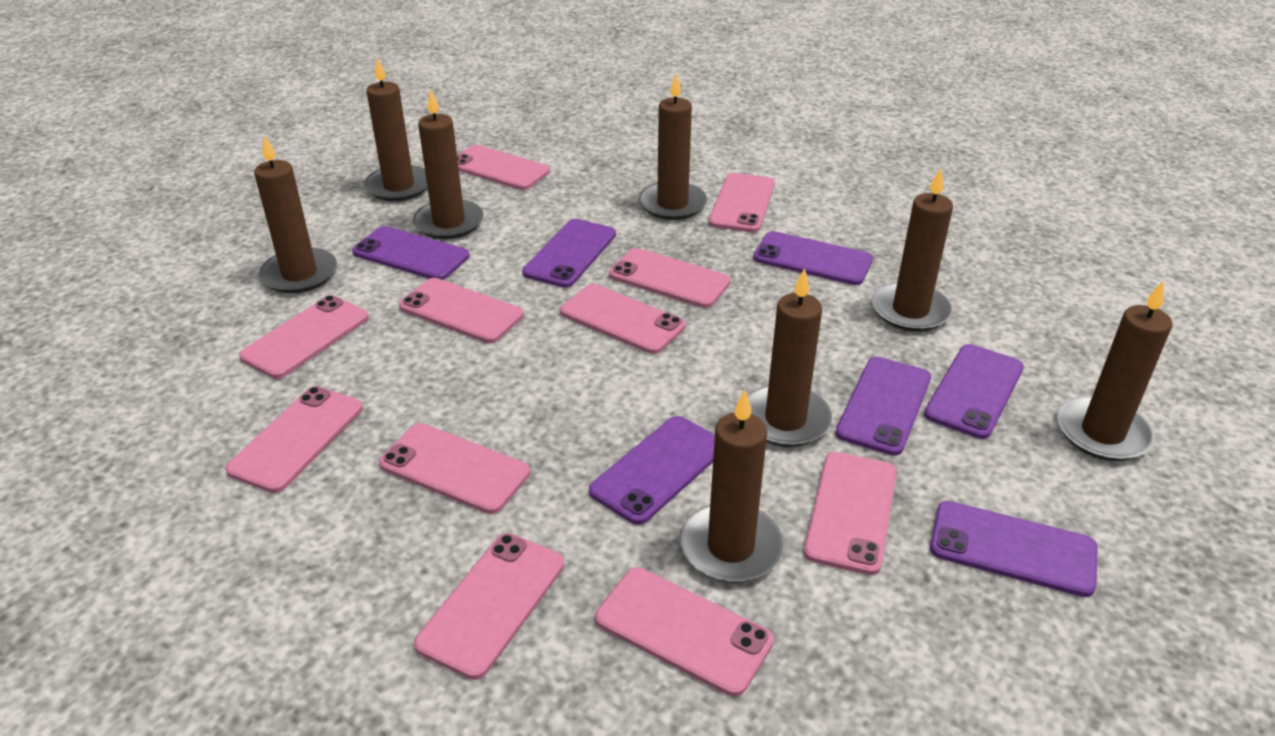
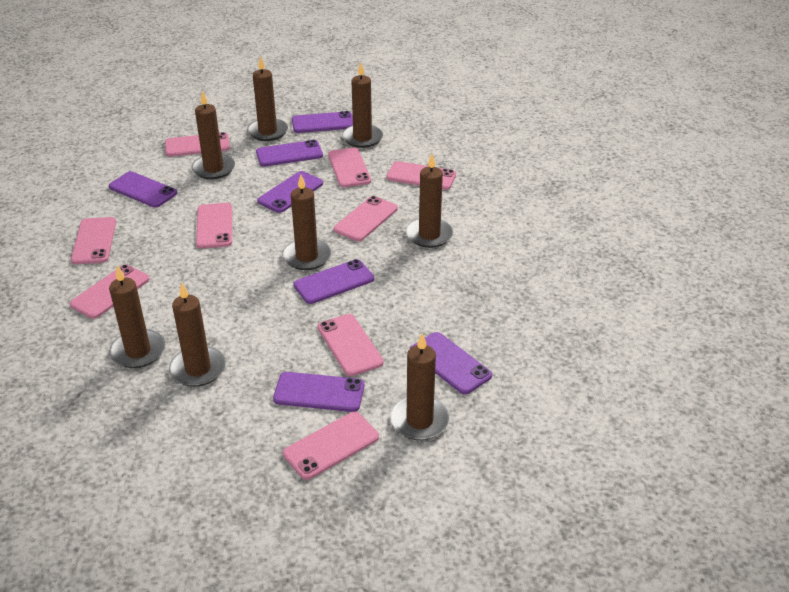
pink phone: [225,386,363,493] [239,295,369,379] [379,423,530,514] [399,278,524,343] [414,533,564,680] [457,145,550,190] [560,284,686,354] [595,567,774,697] [609,248,731,308] [709,173,775,233] [804,452,897,575] = 11 -> [70,264,150,319] [71,217,116,264] [165,132,230,157] [196,203,232,249] [283,412,379,480] [318,314,384,376] [328,148,371,187] [333,196,398,241] [386,161,456,190] = 9

